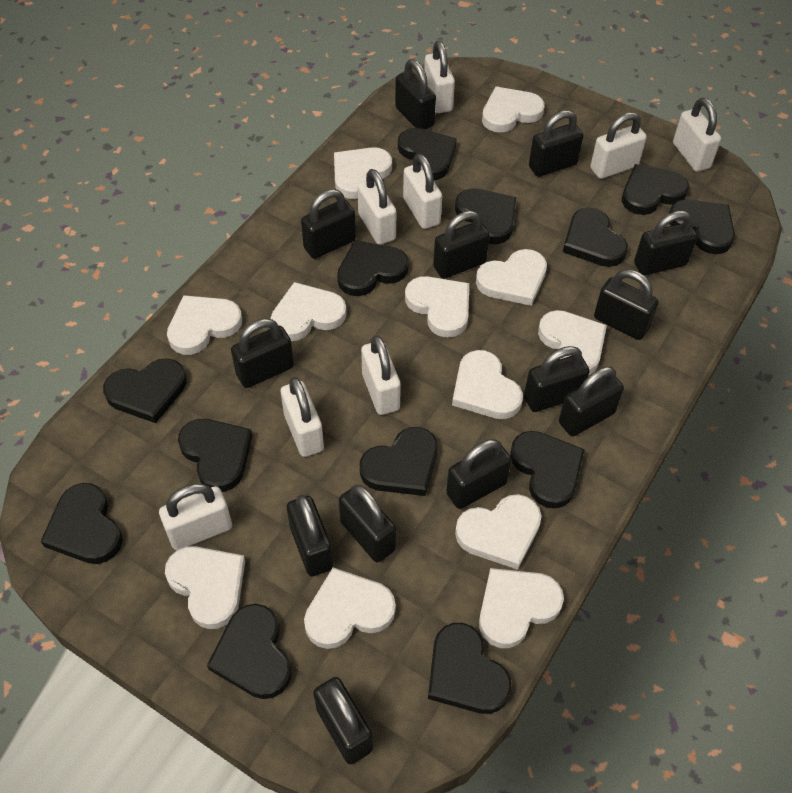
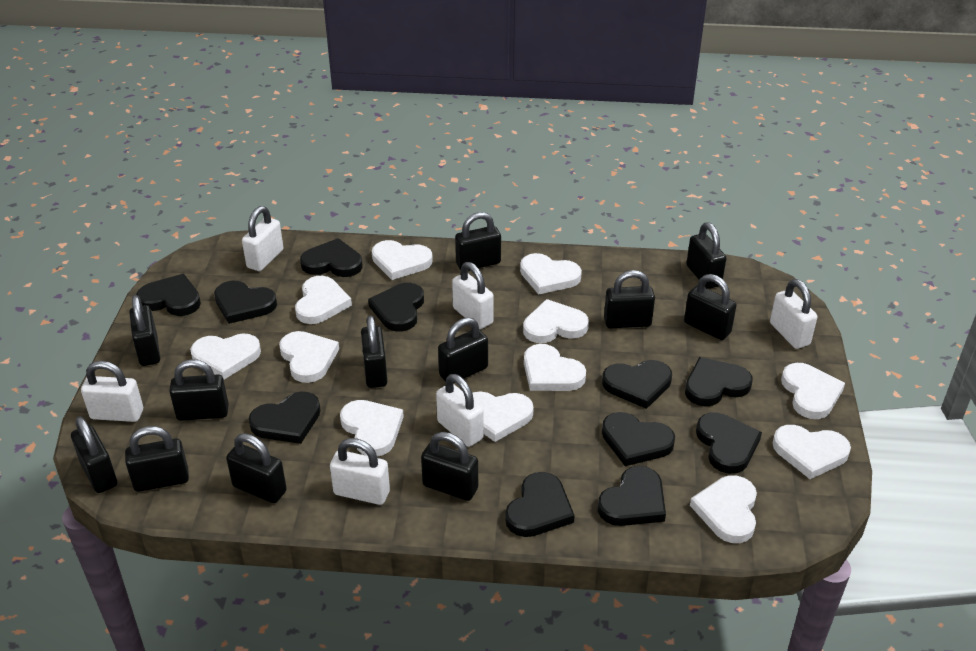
black heart: [41,483,123,564] [103,358,186,423] [178,419,252,492] [207,604,292,699] [337,240,409,296] [360,427,438,496] [398,128,457,180] [428,623,512,714] [455,188,516,244] [510,431,585,509] [563,207,628,267] [622,164,689,215] [669,199,735,254] = 13 -> [136,274,201,316] [214,280,277,324] [249,392,321,444] [300,238,362,277] [368,283,424,332] [505,472,575,537] [598,466,666,526] [602,360,672,409] [602,412,675,466] [685,357,752,407] [696,413,762,474] = 11
black padlock: [231,319,294,388] [287,495,333,577] [301,189,356,259] [313,677,373,764] [339,485,396,562] [395,59,436,130] [433,211,490,279] [446,439,512,509] [524,346,590,412] [529,110,583,177] [559,366,624,436] [594,270,659,340] [634,211,697,275] = 13 -> [71,416,117,493] [125,426,189,492] [129,295,160,366] [169,359,229,421] [226,433,287,503] [361,315,387,388] [421,432,478,501] [438,318,488,383] [455,212,501,270] [604,270,655,328] [684,274,737,340] [686,222,727,289] = 12
white padlock: [159,483,232,550] [281,377,324,457] [357,169,397,245] [361,335,401,415] [403,154,442,229] [424,41,455,113] [590,112,647,179] [673,98,721,172] = 8 -> [81,361,143,422] [242,206,284,271] [330,438,390,505] [436,374,484,447] [452,262,494,329] [770,279,817,349] = 6

